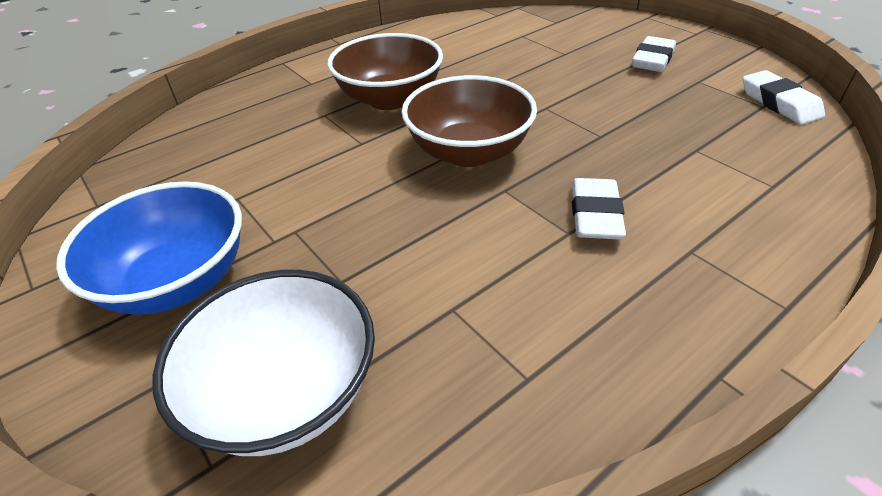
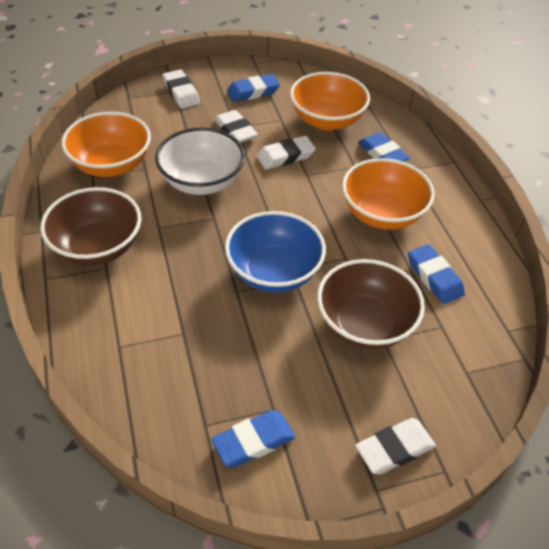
blue eraser: none = 0 -> [211,410,295,467] [227,74,280,102] [358,132,410,162] [408,244,465,304] = 4
orange bowl: none = 0 -> [62,112,151,177] [290,72,370,131] [342,158,435,230] = 3
white eraser: [572,178,626,239] [632,36,676,72] [743,70,825,124] = 3 -> [163,70,200,109] [214,110,258,143] [257,136,316,170] [355,418,436,475] = 4

